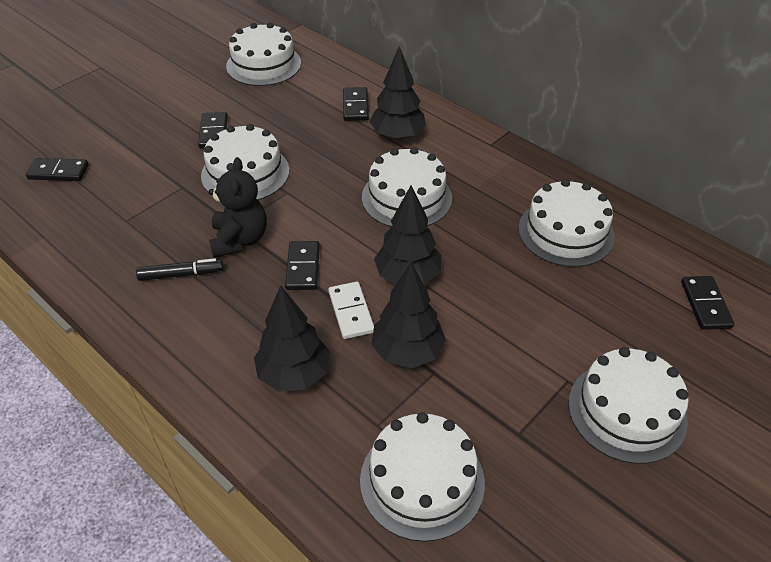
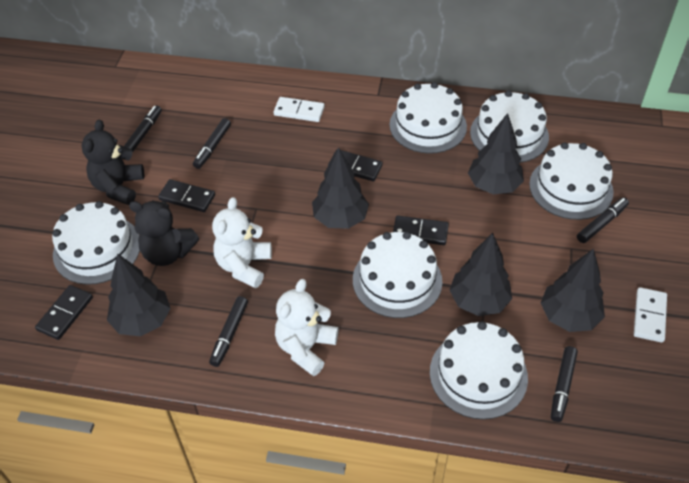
black domino: [26,158,89,181] [198,112,228,148] [285,241,320,290] [343,87,369,121] [681,276,734,330] = 5 -> [35,285,93,340] [158,179,215,212] [328,150,383,182] [393,216,449,245] = 4
black marker: [136,258,224,281] = 1 -> [124,105,162,151] [193,118,231,169] [209,296,248,367] [551,346,578,422] [577,197,629,243] = 5
black teddy bear: [209,157,267,258] = 1 -> [82,120,144,205] [129,201,199,266] = 2
black tree: [254,286,330,392] [370,47,426,140] [371,263,446,368] [374,186,441,285] = 4 -> [107,253,171,336] [312,147,369,229] [449,233,512,316] [468,113,524,194] [541,248,605,332] = 5
white domino: [328,282,374,339] = 1 -> [274,97,325,122] [634,287,667,343] = 2
white teddy bear: none = 0 -> [212,197,272,288] [275,279,338,376] = 2

